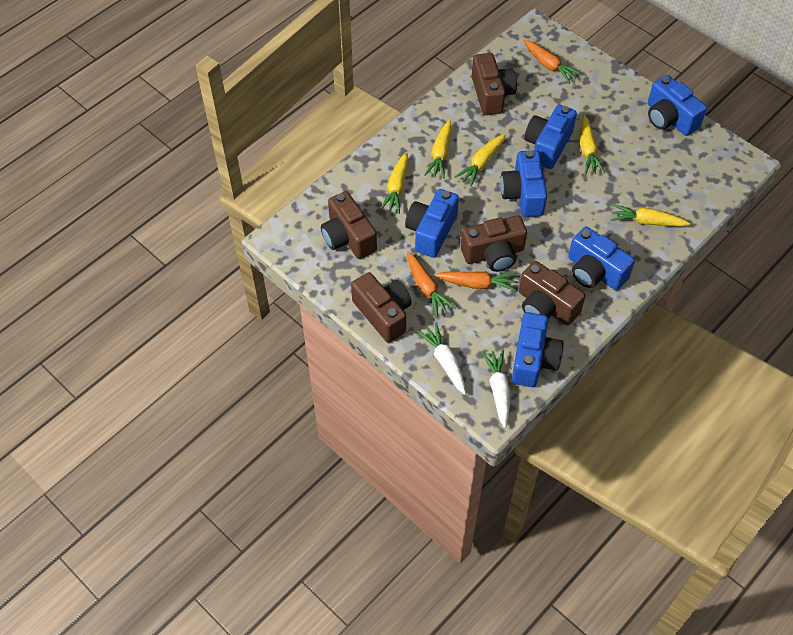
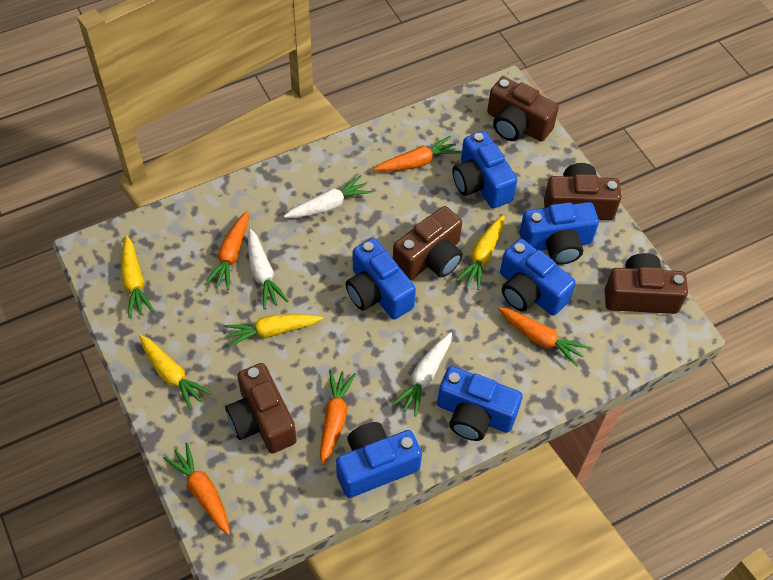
orange carrot: [407,252,456,317] [435,272,517,291] [524,40,582,84] = 3 -> [163,443,230,535] [205,211,249,290] [320,370,356,465] [374,135,460,172] [498,307,589,367] = 5
white carrot: [417,323,466,395] [481,350,510,428] = 2 -> [248,229,288,309] [284,175,372,218] [392,332,452,416] = 3
yellow carrot: [379,152,408,214] [425,120,452,179] [455,134,506,186] [580,115,605,174] [611,204,691,227] = 5 -> [121,236,154,318] [139,335,212,410] [224,314,323,348] [456,215,505,290] = 4

